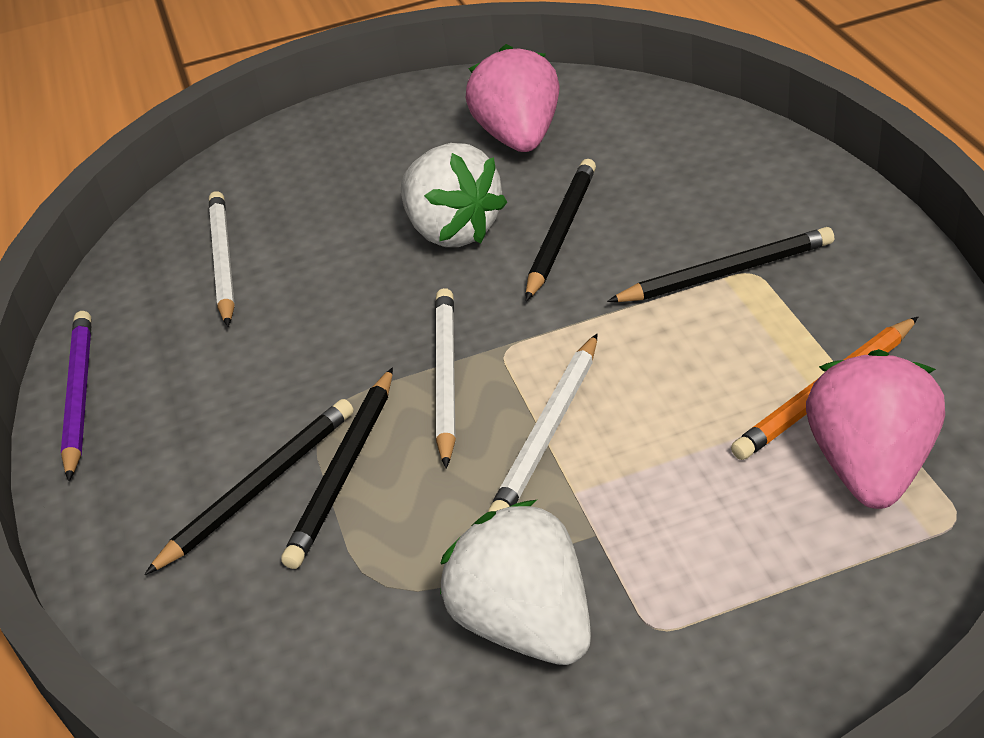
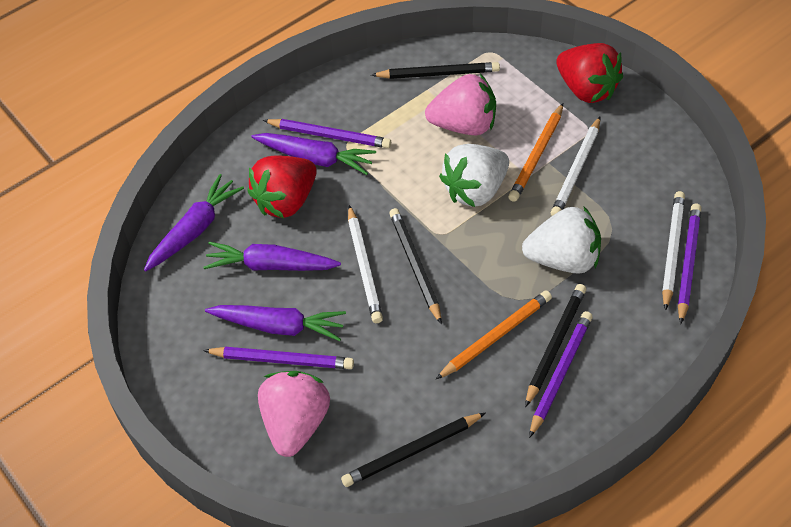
orange pencil: [731,317,918,460] = 1 -> [436,290,552,379] [508,103,563,202] = 2
purple carrot: none = 0 -> [144,174,244,271] [203,242,341,271] [205,305,346,341] [252,133,376,175] = 4
purple pencil: [61,311,91,481] = 1 -> [203,347,354,369] [263,119,391,148] [529,311,593,438] [678,204,702,324] = 4
red strawberry: none = 0 -> [247,156,317,218] [556,43,623,103] = 2

